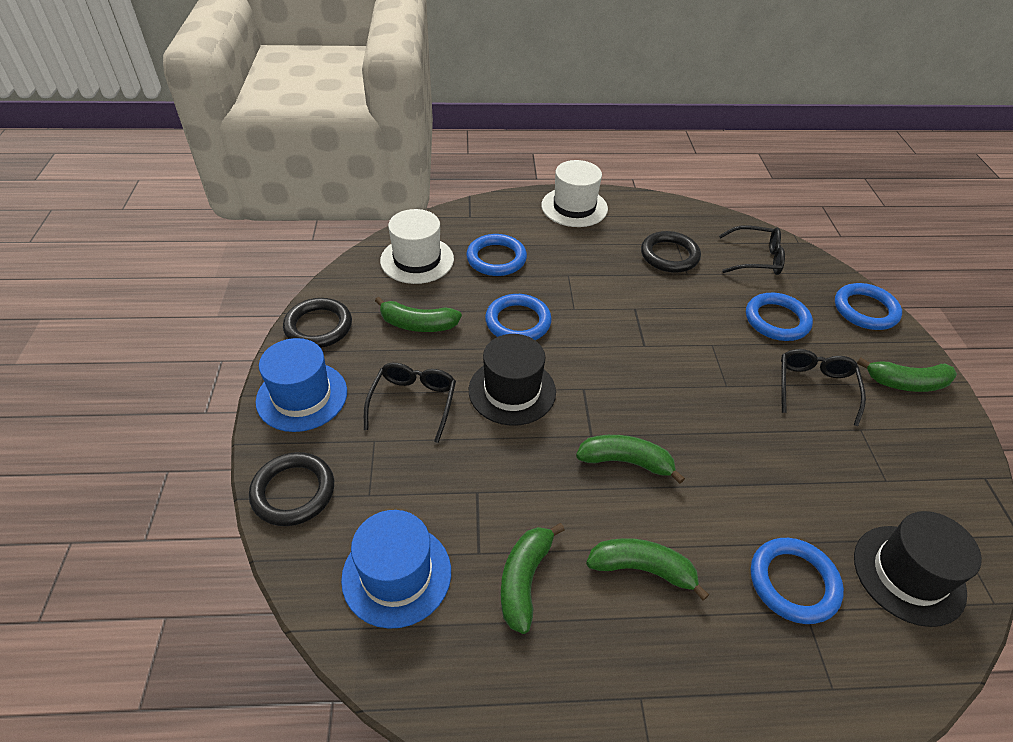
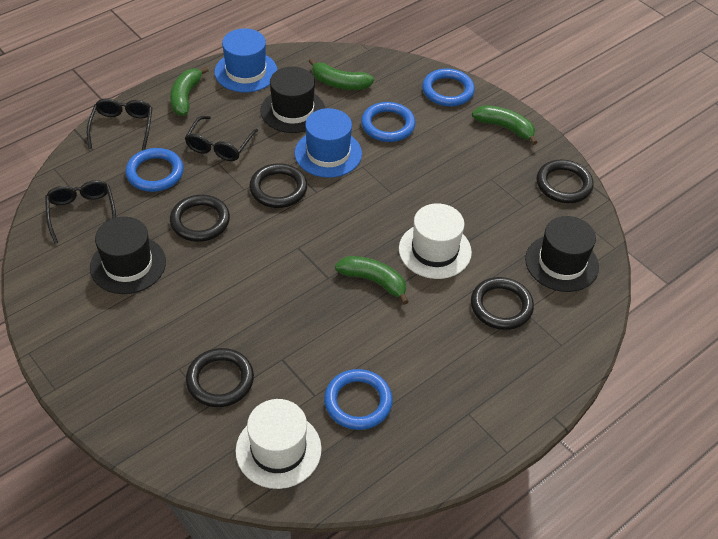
black hat: [469,334,556,426] [854,511,982,627] = 2 -> [90,217,166,294] [260,67,325,133] [525,216,599,292] = 3
black ring: [249,452,334,526] [283,298,352,348] [641,231,701,273] = 3 -> [170,195,230,242] [186,348,254,407] [249,163,307,208] [471,277,534,330] [537,160,594,203] = 5
blue ring: [466,234,527,276] [485,294,552,340] [746,293,813,341] [751,538,844,624] [835,283,902,330] = 5 -> [125,148,184,192] [324,369,393,430] [361,102,415,142] [422,68,475,106] = 4
green banana: [375,297,462,332] [501,523,565,634] [576,435,685,484] [586,538,709,601] [857,358,957,392] = 5 -> [170,67,209,116] [309,59,374,90] [335,256,409,305] [472,105,538,145] = 4

